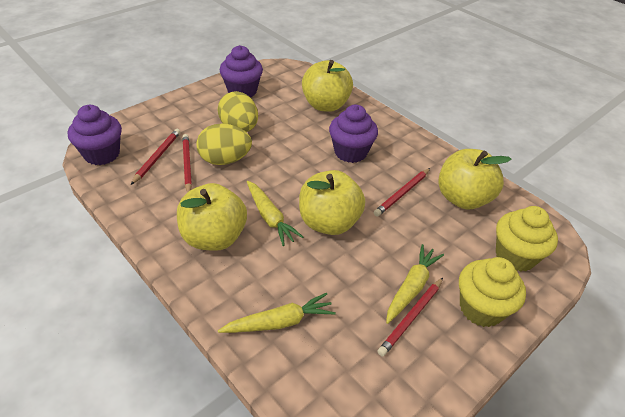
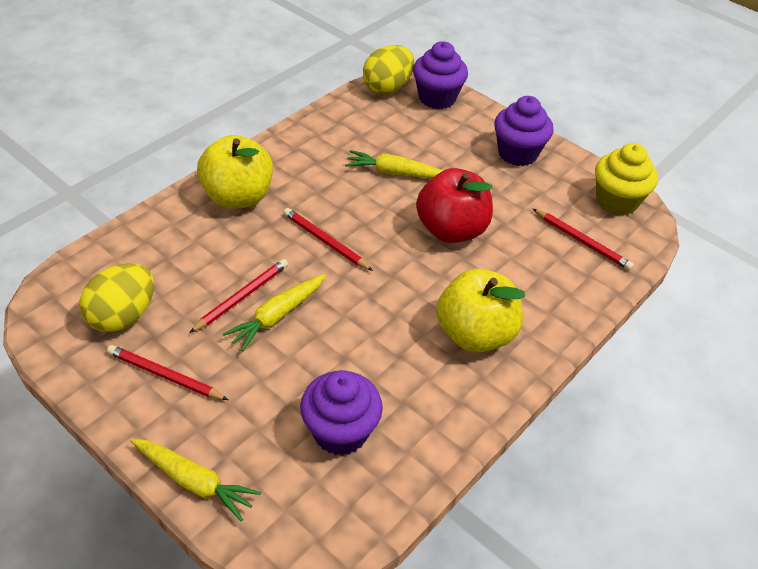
red apple: none = 0 -> [416,168,493,243] = 1
yellow apple: [177,183,247,251] [299,170,365,235] [302,60,353,112] [438,149,511,209] = 4 -> [197,135,273,209] [436,269,525,353] = 2
yellow cupcake: [459,257,526,327] [496,206,558,272] = 2 -> [595,143,658,216] = 1

